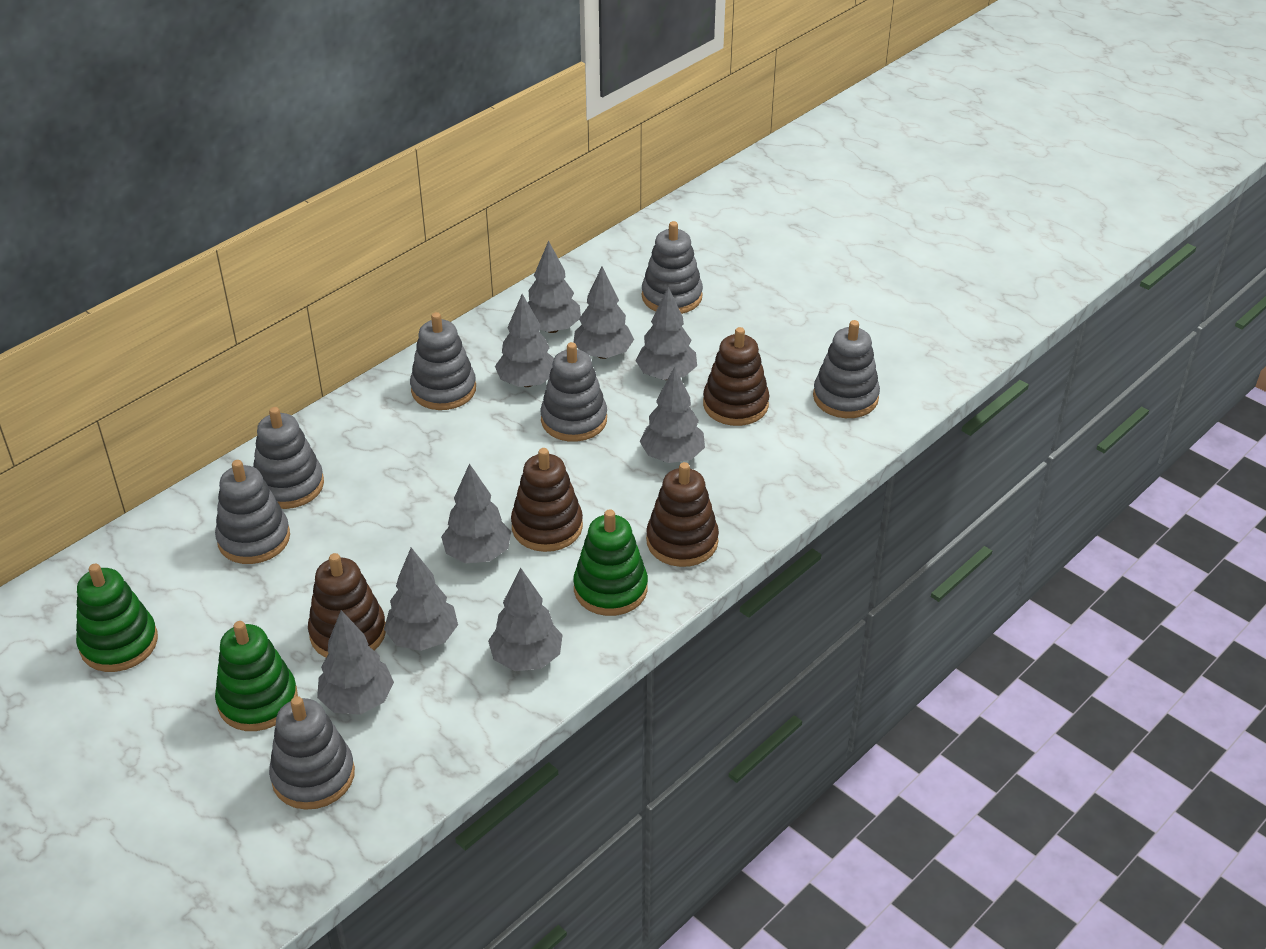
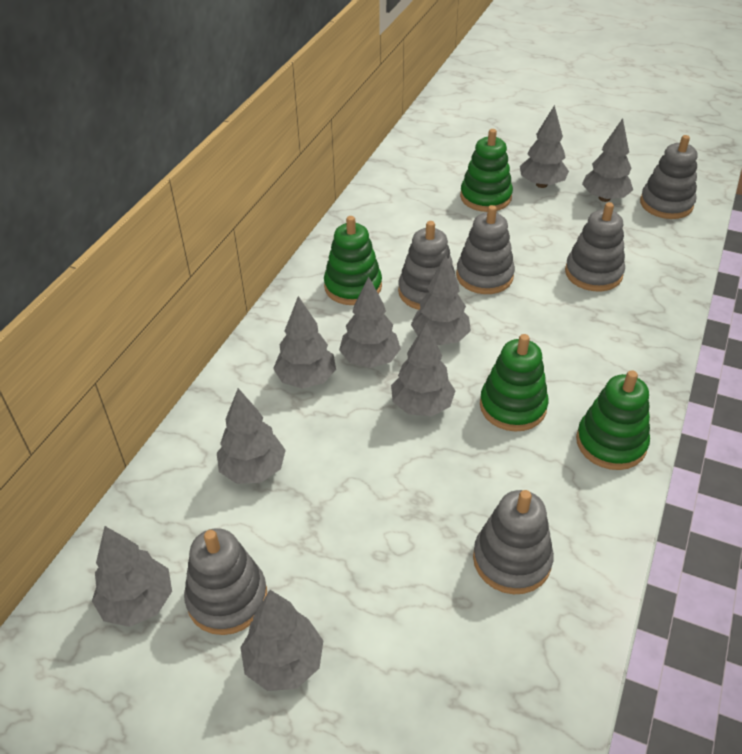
brown stacking toy: [308,553,386,658] [511,448,583,552] [646,462,719,567] [703,327,769,426] = 4 -> none = 0
green stacking toy: [76,564,158,672] [215,621,298,731] [573,509,648,616] = 3 -> [324,216,382,305] [460,129,513,212] [480,334,549,431] [576,370,650,470] = 4
grey stacking toy: [215,460,290,564] [253,407,324,509] [269,696,355,810] [410,312,476,410] [540,342,607,442] [642,221,703,314] [813,320,880,418] = 7 -> [184,528,267,635] [398,221,455,310] [456,205,515,294] [473,490,554,594] [565,202,625,291] [640,135,698,219] = 6

